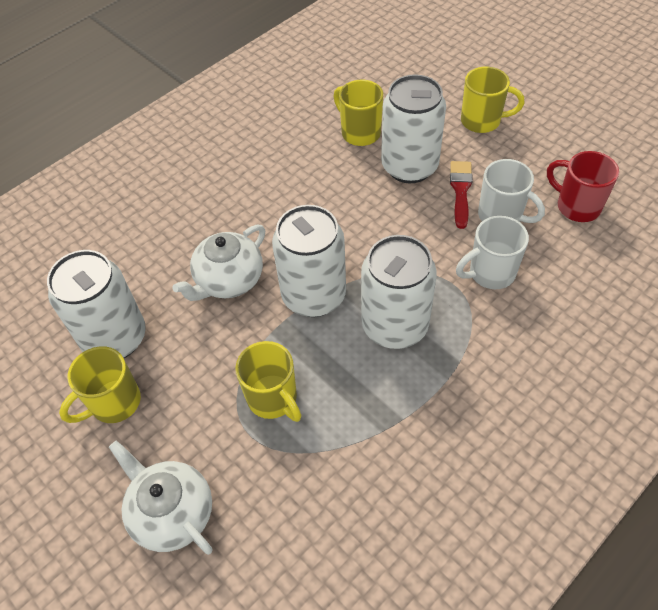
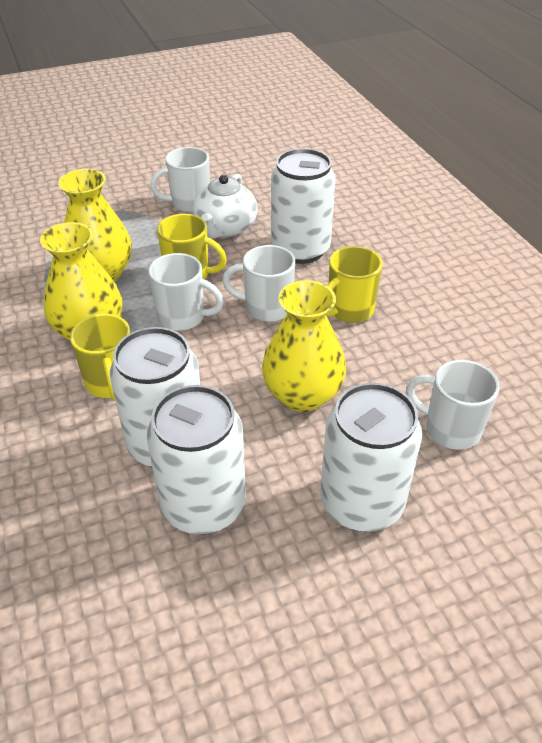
red brush: [450,161,473,229] = 1 -> none = 0
red mug: [547,151,619,222] = 1 -> none = 0
white mug: [456,216,529,289] [478,159,545,223] = 2 -> [148,253,224,331] [150,147,210,212] [222,245,295,322] [406,360,500,450] = 4
white teapot: [109,440,213,555] [172,225,265,301] = 2 -> [193,174,258,238] = 1
yellow mug: [59,346,141,423] [235,341,301,422] [333,80,383,146] [461,67,524,133] = 4 -> [70,314,130,401] [157,214,227,280] [326,246,383,323] = 3
yellow vase: none = 0 -> [40,222,122,341] [58,169,132,282] [262,280,346,412] = 3

